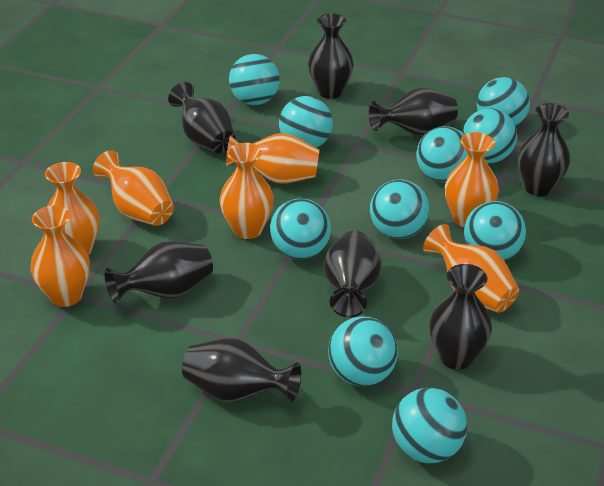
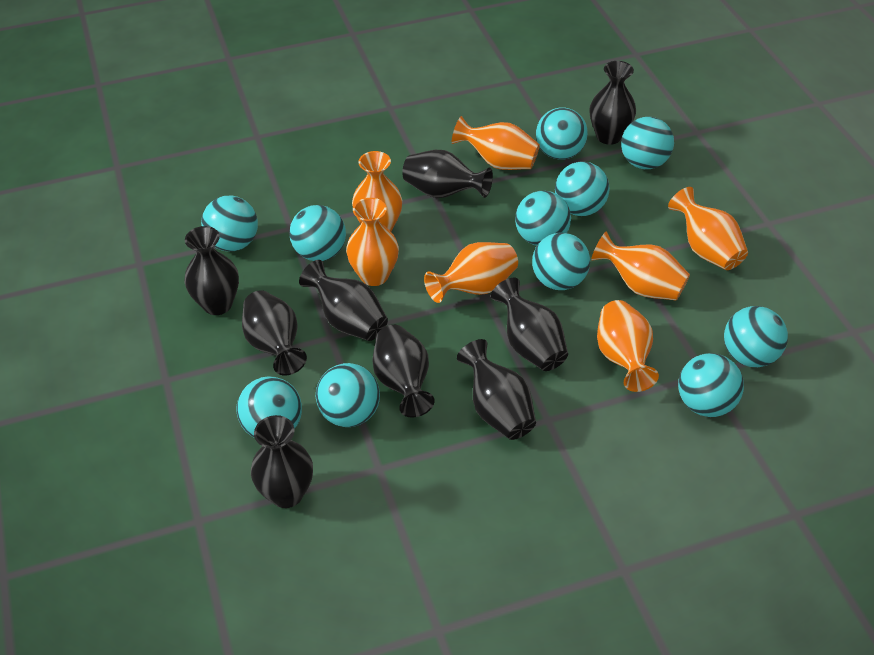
black vase: [105,241,213,303] [168,82,235,153] [182,338,301,403] [308,14,354,99] [324,231,381,317] [369,88,458,136] [429,264,492,369] [518,103,570,196] = 8 -> [185,226,239,315] [242,290,307,376] [251,415,313,508] [299,260,388,341] [372,325,435,417] [402,150,493,198] [457,339,536,440] [491,278,568,371] [590,61,636,145] = 9
turquoise ball: [229,54,280,105] [270,198,331,259] [279,96,333,148] [328,317,398,386] [370,179,429,239] [392,388,467,463] [416,126,468,182] [462,108,517,163] [464,201,526,261] [477,77,530,126] = 10 -> [201,196,258,251] [237,376,302,438] [289,205,346,261] [316,363,380,427] [515,191,571,246] [532,233,590,290] [536,107,588,160] [555,161,610,216] [621,117,674,169] [678,353,744,417] [724,306,788,367] = 11

